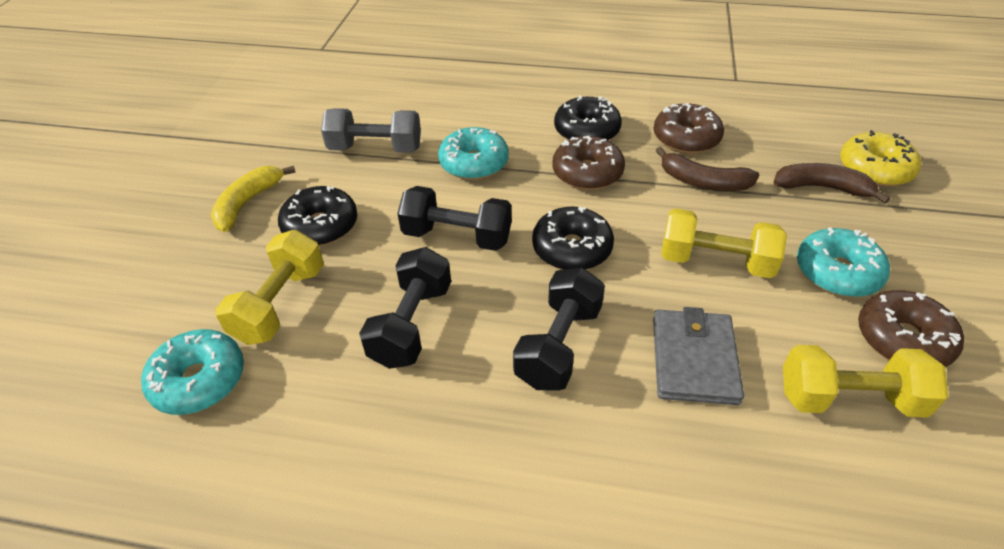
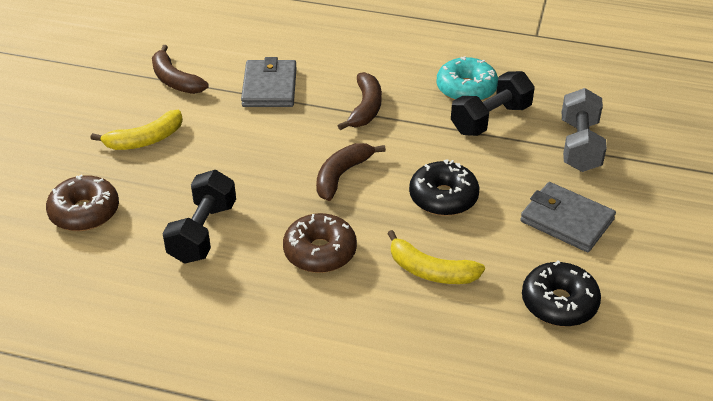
black donut: [278,186,357,246] [532,207,614,270] [554,95,622,141] = 3 -> [409,159,479,216] [522,260,601,327] = 2
black dumbbell: [359,247,451,369] [397,186,512,251] [513,267,605,391] = 3 -> [162,170,236,264] [451,71,535,136] = 2
brown banana: [656,147,759,191] [773,163,890,204] = 2 -> [152,45,209,94] [316,143,386,201] [338,72,382,130] = 3
brown donut: [552,136,625,190] [653,103,724,154] [858,290,964,367] = 3 -> [46,175,119,231] [283,213,357,273] = 2
grey wallet: [653,307,744,405] = 1 -> [241,57,297,107] [520,182,616,252] = 2
turquoise donut: [141,329,244,415] [438,127,509,180] [797,227,890,297] = 3 -> [436,56,498,101] = 1
yellow banana: [211,166,296,232] = 1 -> [90,110,183,150] [387,230,485,284] = 2
yellow donut: [840,130,921,187] = 1 -> none = 0
yellow dumbbell: [215,230,324,345] [661,208,787,278] [783,345,948,418] = 3 -> none = 0

